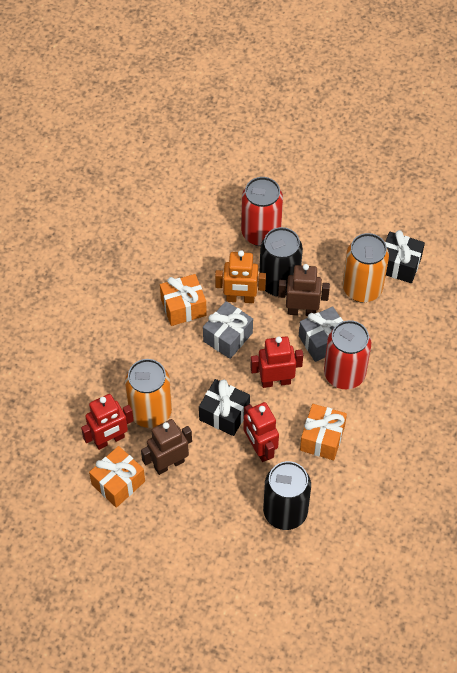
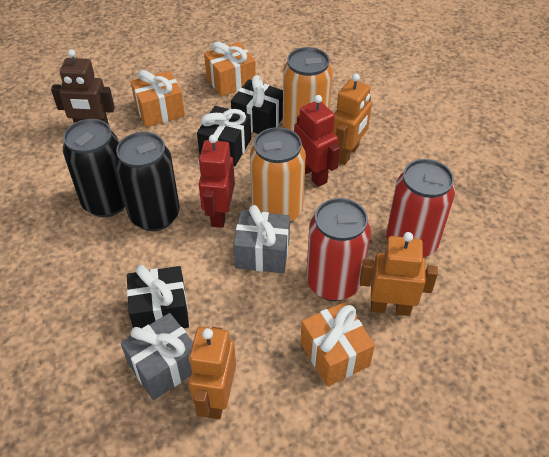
black gift: [199,379,250,436] [385,230,425,283] = 2 -> [127,265,189,328] [197,106,251,166] [231,75,283,134] = 3
brown robot: [141,419,192,475] [278,264,330,316] = 2 -> [51,49,115,125] = 1
orange robot: [215,250,266,303] = 1 -> [189,327,236,419] [332,74,372,165] [360,232,438,316] = 3
red robot: [81,394,134,450] [243,402,279,462] [250,336,303,388] = 3 -> [198,135,235,228] [294,95,340,187] = 2

